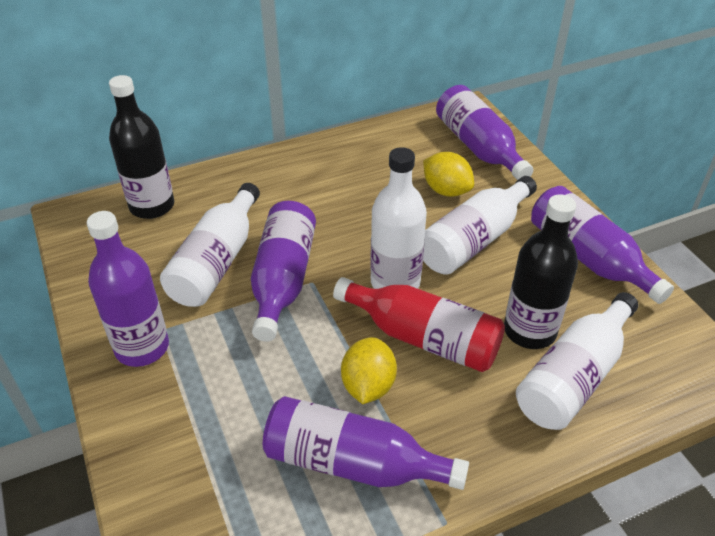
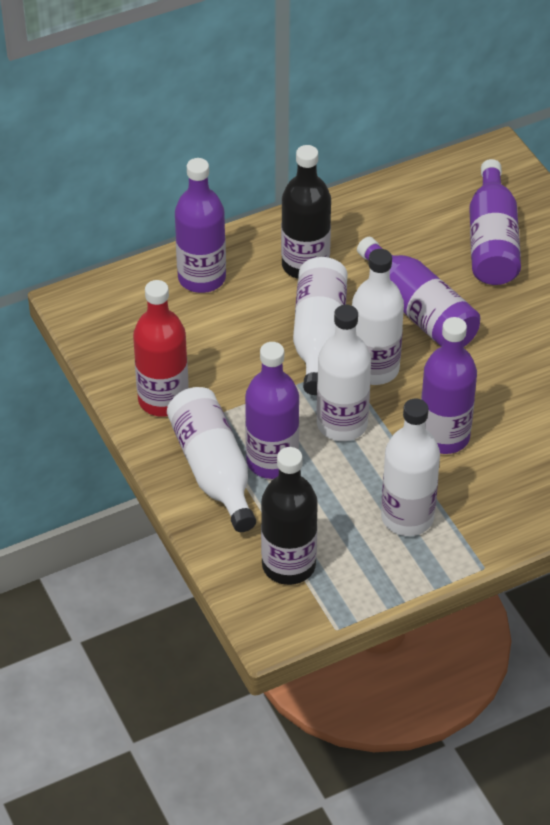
white bottle: [160,183,260,307] [370,147,427,289] [423,176,537,275] [516,292,638,430] = 4 -> [167,387,256,532] [293,257,348,395] [317,305,371,441] [352,249,404,385] [381,399,440,536] = 5
yellow lemon: [341,337,397,404] [423,152,474,197] = 2 -> none = 0

